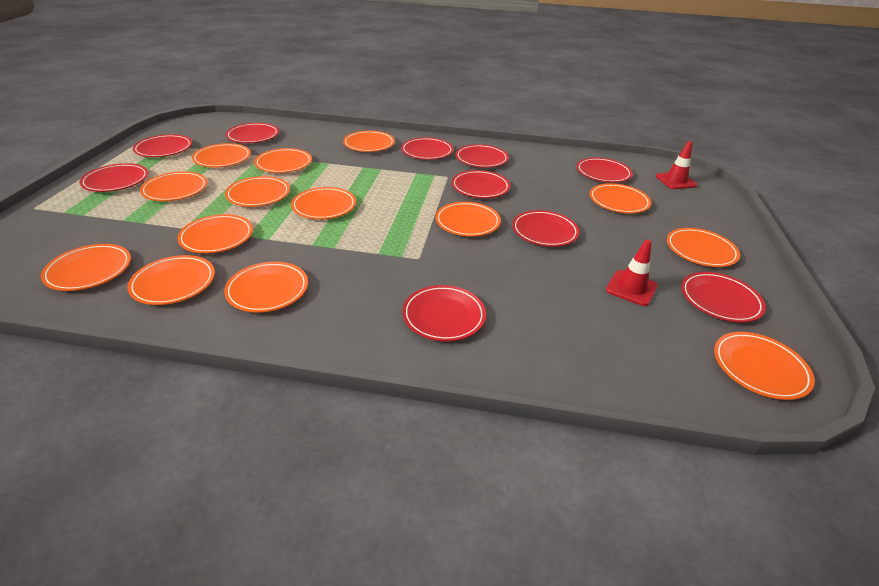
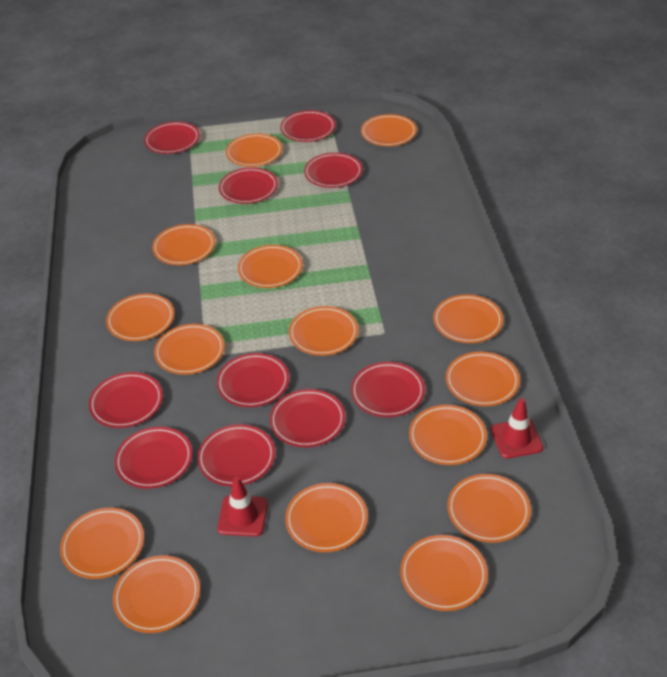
orange plate: [41,244,131,291] [127,255,215,305] [140,171,208,201] [177,214,253,253] [192,143,251,168] [224,262,308,313] [225,176,290,207] [254,148,312,173] [291,187,356,219] [343,131,395,152] [435,202,501,236] [590,183,651,213] [667,228,740,267] [714,332,815,400] = 14 -> [60,508,144,579] [106,294,174,341] [113,555,200,633] [152,224,215,265] [154,324,225,375] [226,134,283,167] [238,245,303,288] [285,483,368,552] [289,306,358,356] [361,114,417,146] [400,535,488,611] [409,405,487,465] [433,294,503,343] [446,352,520,406] [447,474,531,543] = 15

